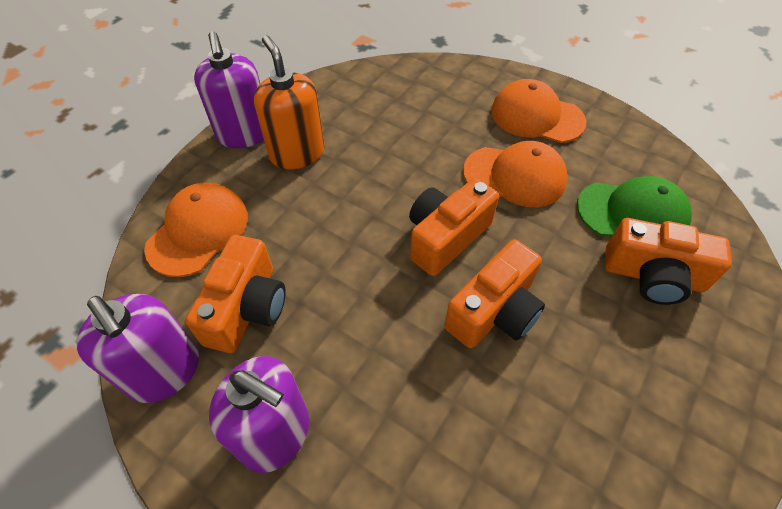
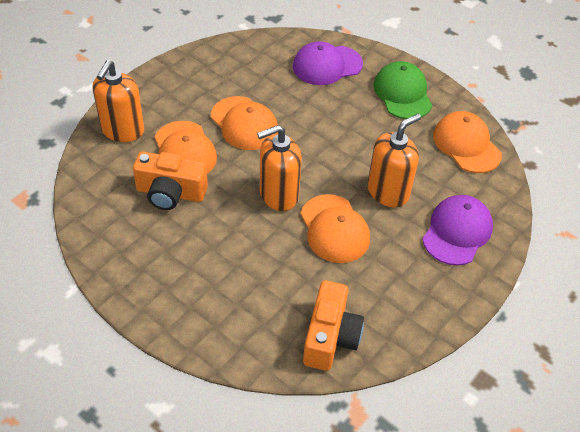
orange camera: [185,235,285,353] [409,178,499,276] [445,239,545,348] [605,218,732,305] = 4 -> [133,151,208,210] [303,280,364,371] = 2
orange cap: [144,182,248,277] [463,141,568,207] [491,79,586,143] = 3 -> [155,121,217,174] [211,96,278,150] [301,194,370,263] [433,111,502,173] = 4
orange soap dispenser: [254,35,324,169] = 1 -> [93,60,144,142] [257,125,302,211] [367,114,421,207] = 3
purple cap: none = 0 -> [293,41,363,85] [422,195,493,266] = 2
purple soap dispenser: [77,294,199,403] [194,31,264,148] [209,356,309,473] = 3 -> none = 0

